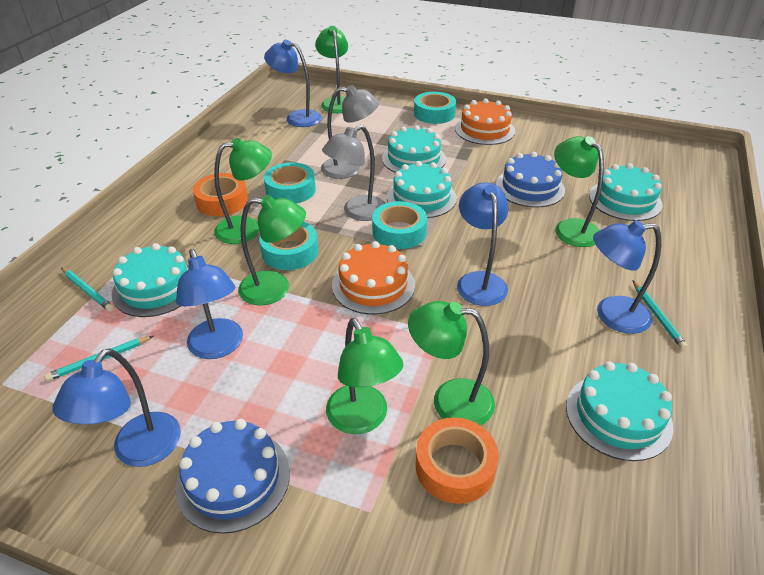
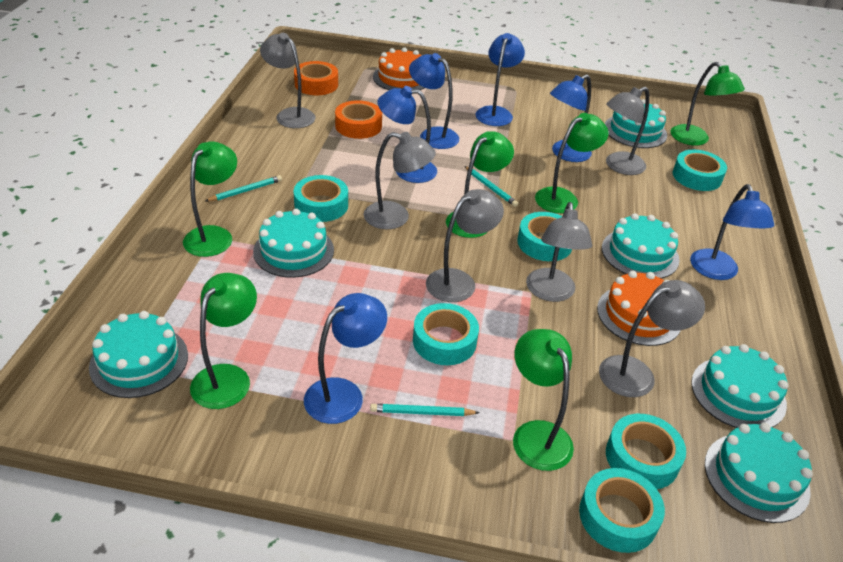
blue cake: [176,419,290,534] [496,152,565,207] = 2 -> none = 0
blue lamp: [53,349,181,467] [176,249,243,359] [264,40,322,127] [457,182,509,306] [593,220,661,334] = 5 -> [304,293,387,424] [377,86,437,183] [409,53,459,149] [475,33,525,126] [550,74,592,162] [690,184,774,280] = 6
grey lamp: [321,85,379,179] [322,125,386,221] = 2 -> [260,33,316,128] [363,132,436,229] [426,189,504,302] [526,202,592,302] [599,280,705,397] [606,87,649,175] = 6
turquoise cake: [112,243,189,317] [382,125,446,172] [387,161,457,218] [566,361,673,461] [589,163,663,221] = 5 -> [89,311,188,398] [253,209,334,278] [602,213,679,279] [605,99,667,148] [691,344,788,428] [705,423,813,523] = 6
turquoise tape: [259,222,318,270] [264,162,316,204] [372,201,427,249] [414,92,456,124] = 4 -> [293,175,348,222] [413,303,479,365] [517,212,572,261] [579,468,665,553] [606,414,686,489] [673,150,727,191] = 6

